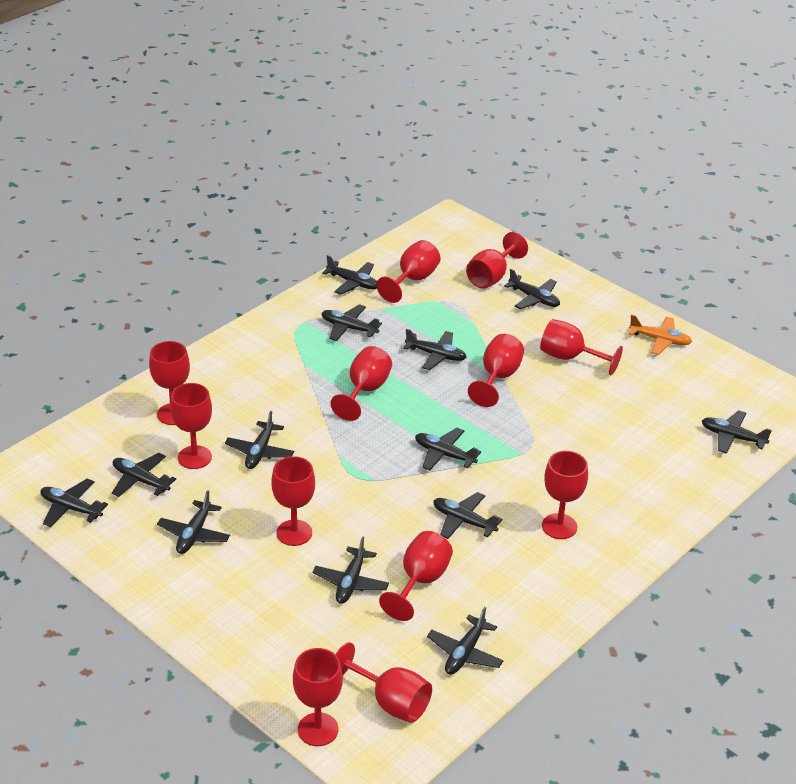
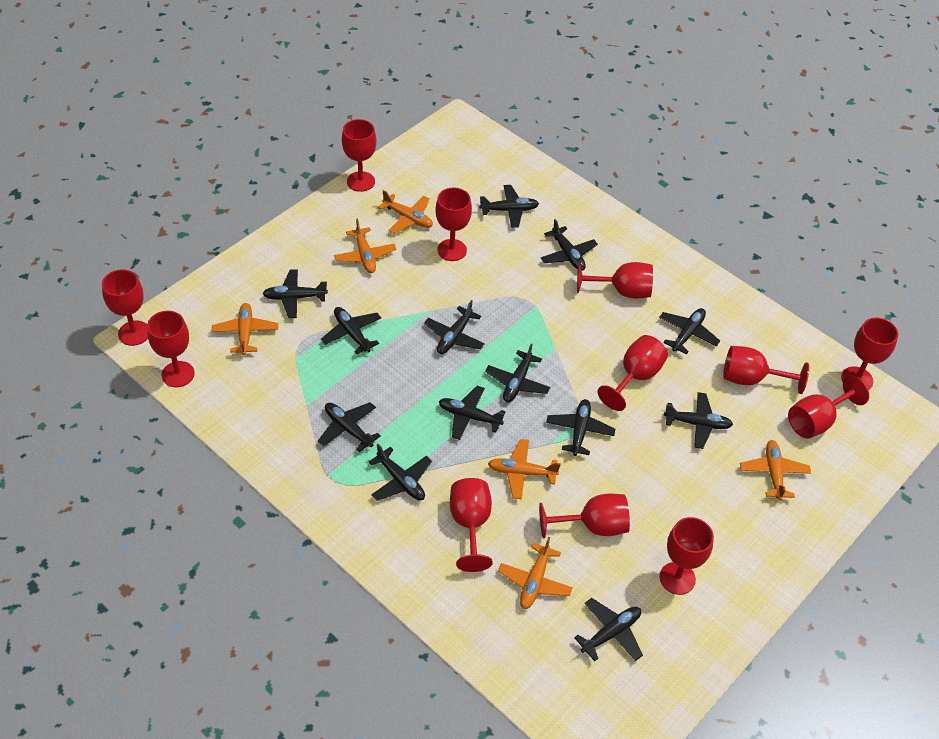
orange plane: [629,315,692,355] = 1 -> [211,303,278,355] [334,219,396,273] [378,190,433,234] [488,439,561,500] [498,537,573,609] [740,440,811,501] = 6

